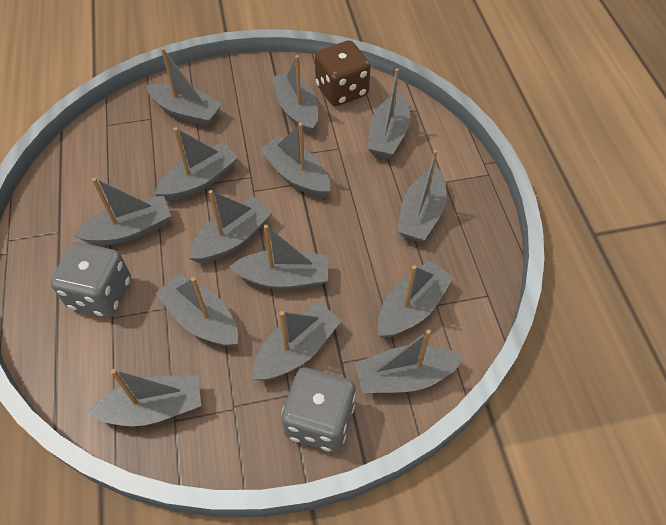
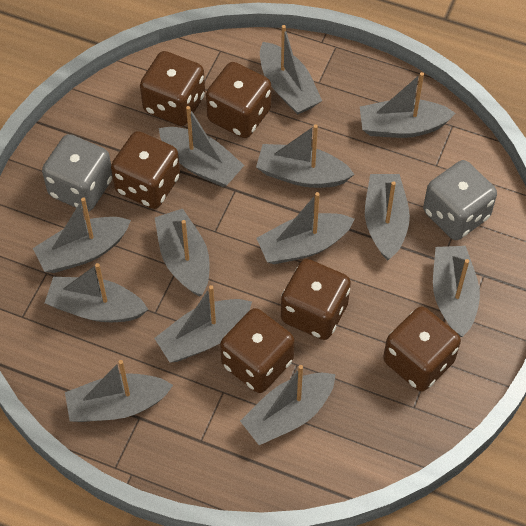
brown dice: [315,40,371,106] = 1 -> [111,131,180,209] [140,51,205,126] [206,62,271,138] [220,308,295,393] [281,259,351,340] [383,307,461,392] = 6
grey boat: [74,178,171,245] [87,369,201,426] [146,48,222,126] [155,127,238,201] [156,274,238,347] [188,190,272,263] [229,225,329,289] [252,301,341,381] [259,123,330,198] [272,55,318,135] [355,329,464,393] [367,68,410,159] [377,260,453,338] [397,150,447,242] = 14 -> [33,197,131,273] [45,263,148,322] [65,360,173,422] [154,285,252,363] [155,209,210,297] [159,106,244,187] [240,365,336,445] [256,124,355,188] [256,192,354,264] [260,25,322,115] [360,72,456,138] [365,174,410,261] [433,246,480,337] = 13

